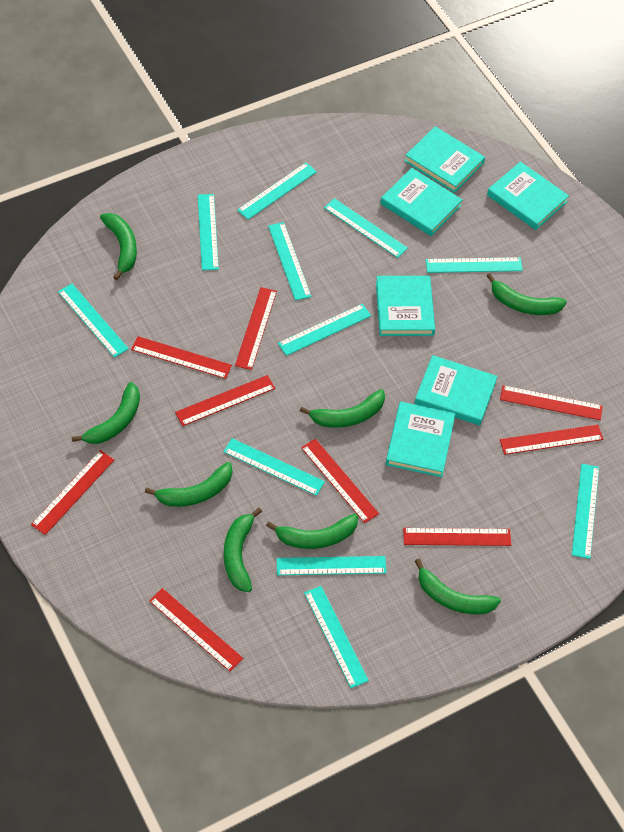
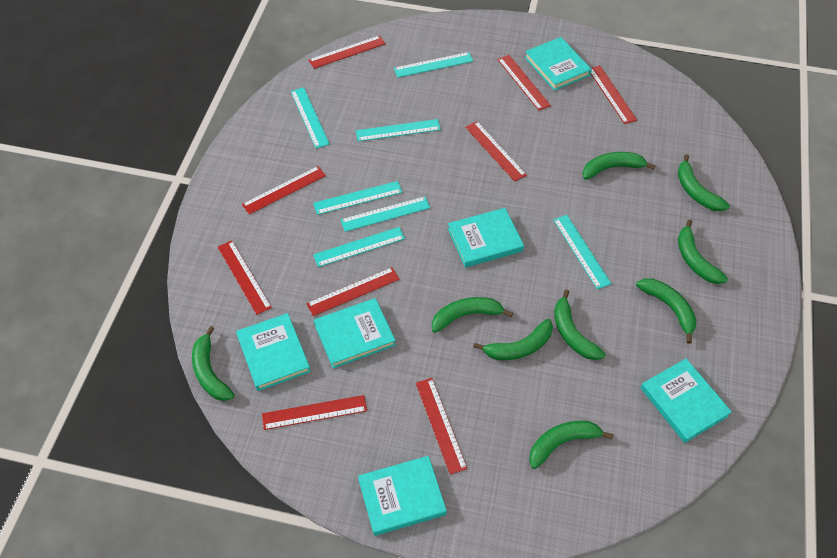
green banana: [72,382,140,444] [100,213,137,280] [145,462,233,507] [224,508,262,592] [266,514,358,549] [300,389,385,428] [415,559,501,614] [487,274,567,315] = 8 -> [192,326,234,401] [432,297,513,333] [473,319,553,360] [529,421,614,469] [554,290,605,360] [583,152,655,180] [636,278,697,344] [678,154,730,211] [678,219,728,284] = 9
turquoise ruler: [58,284,129,358] [198,194,219,270] [223,438,325,496] [237,163,317,220] [268,222,312,301] [277,556,387,575] [278,304,371,356] [304,586,369,688] [324,198,408,258] [426,257,523,273] [572,464,599,559] = 11 -> [291,88,330,148] [313,181,403,215] [313,227,405,267] [340,196,430,232] [356,119,441,142] [394,52,473,78] [553,215,611,289] = 7

